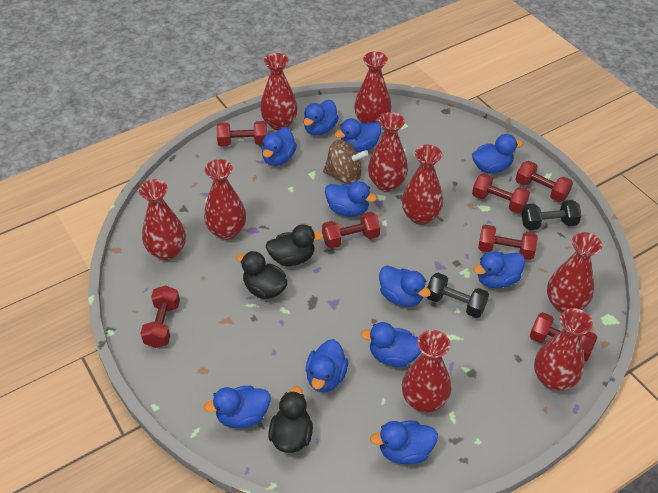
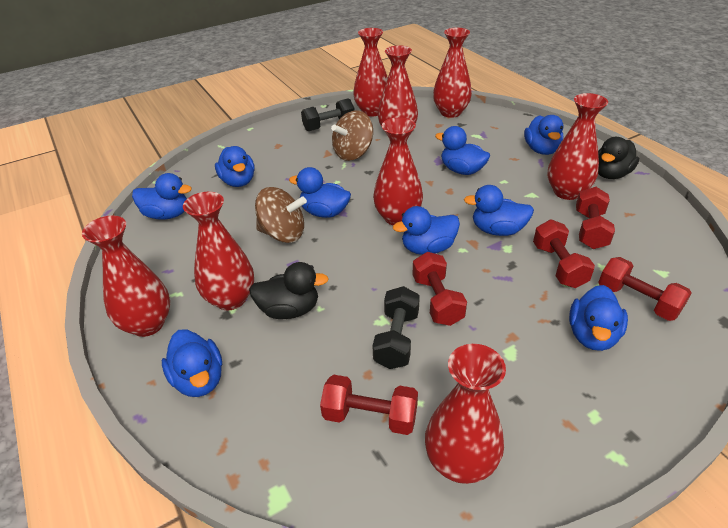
black duck: [236,251,288,299] [265,225,323,266] [268,386,313,453] = 3 -> [249,262,328,319] [598,137,639,179] = 2
blue duck: [204,386,271,428] [261,127,297,166] [303,100,339,136] [306,339,348,392] [325,181,377,217] [335,118,381,153] [360,322,421,367] [370,420,438,465] [379,266,431,307] [472,134,523,174] [473,251,525,289] = 11 -> [132,173,192,220] [162,329,222,397] [215,146,255,187] [289,167,351,218] [393,206,460,255] [435,126,490,175] [464,185,534,236] [524,115,563,155] [569,285,628,351] = 9
brown spinning top: [323,140,368,184] = 1 -> [255,187,307,243] [331,110,373,161] = 2
red dumbbell: [140,285,180,348] [216,121,267,146] [322,212,380,249] [472,173,530,213] [478,225,538,260] [515,161,573,202] [530,312,598,361] = 7 -> [320,375,418,435] [412,252,467,326] [533,220,595,288] [576,187,615,249] [598,257,692,321] = 5
red vase: [139,179,186,260] [204,159,246,240] [260,53,298,130] [354,51,392,124] [368,112,408,192] [402,145,443,225] [402,330,451,412] [534,308,593,391] [547,232,602,313] = 9 -> [82,215,170,337] [183,192,254,310] [353,28,388,117] [373,117,423,226] [378,45,418,127] [425,344,506,484] [433,27,472,118] [547,93,608,200] = 8

